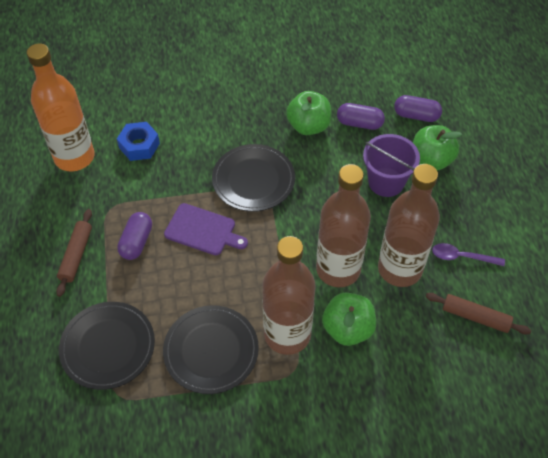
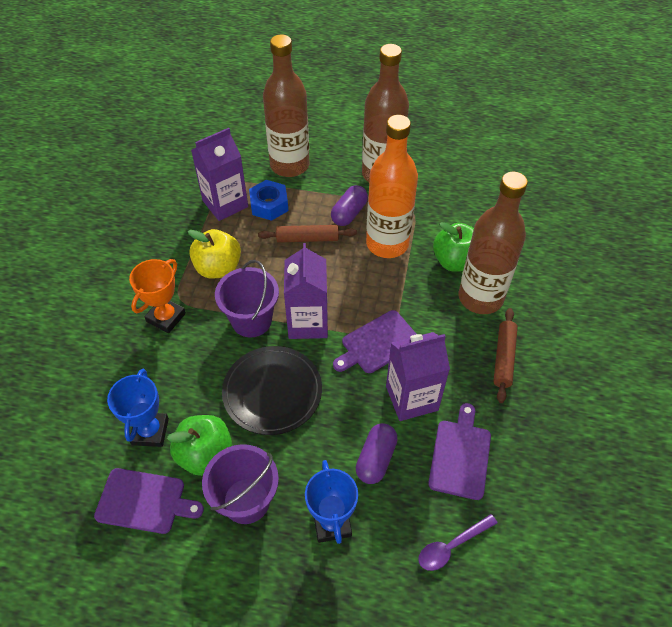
black plate: [59,302,155,390] [163,305,259,394] [212,144,295,212] = 3 -> [222,346,322,435] = 1
blue trophy: none = 0 -> [107,369,169,447] [305,460,358,544] = 2
green apple: [286,91,331,135] [322,293,376,346] [413,125,462,171] = 3 -> [167,415,232,476] [433,222,474,272] = 2
orange trophy: none = 0 -> [129,259,186,333] = 1
purple bucket: [363,134,420,197] = 1 -> [202,444,279,524] [215,260,279,337] = 2
purple capsule: [117,212,152,260] [337,103,385,130] [394,95,442,122] = 3 -> [331,185,368,226] [356,423,398,484] = 2
purple carton: none = 0 -> [191,128,248,221] [284,243,328,339] [386,332,450,421] = 3
purple cutting board: [164,203,248,255] = 1 -> [94,468,204,534] [333,310,416,373] [428,403,491,500] = 3
yellow apple: none = 0 -> [188,229,241,278] = 1

